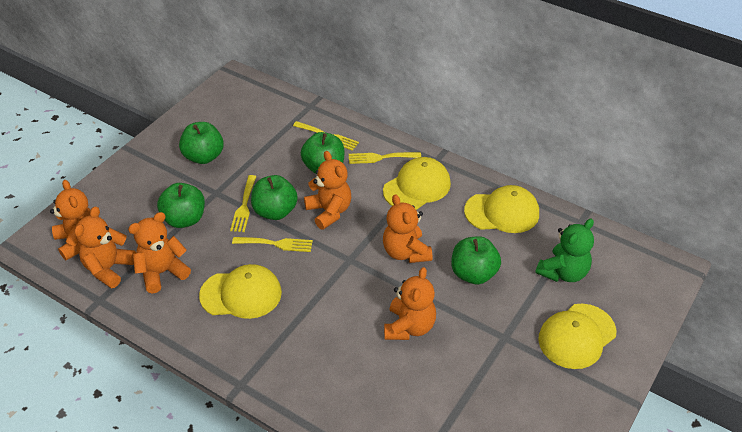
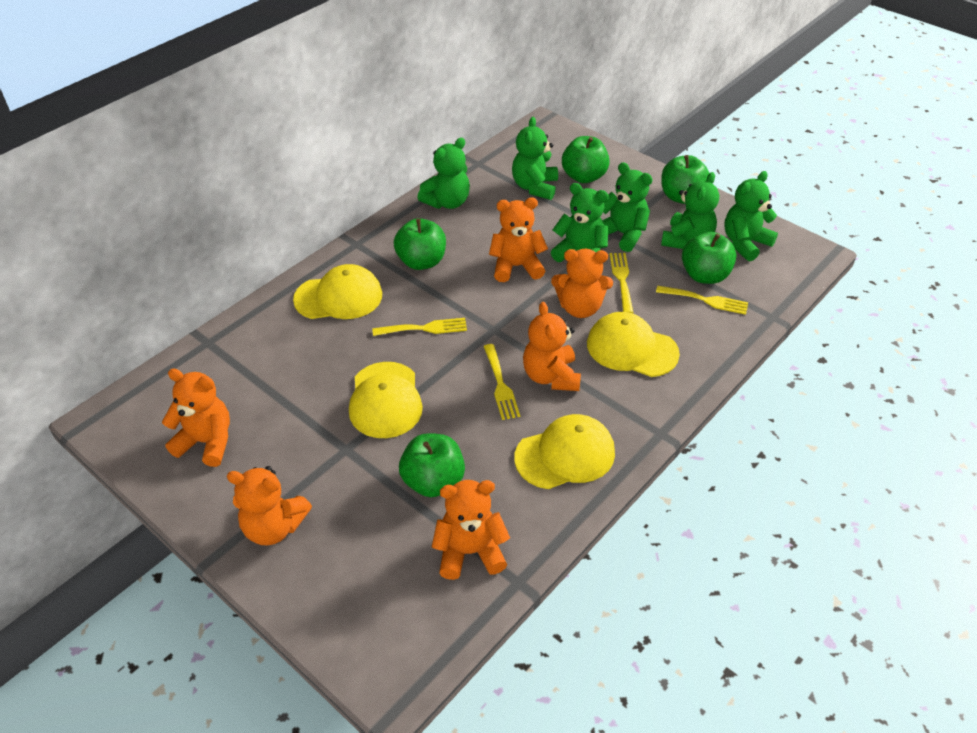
green teddy bear: [535,219,594,282] = 1 -> [417,138,470,209] [512,117,558,200] [551,183,609,262] [602,162,653,252] [661,172,719,249] [724,171,778,261] = 6

